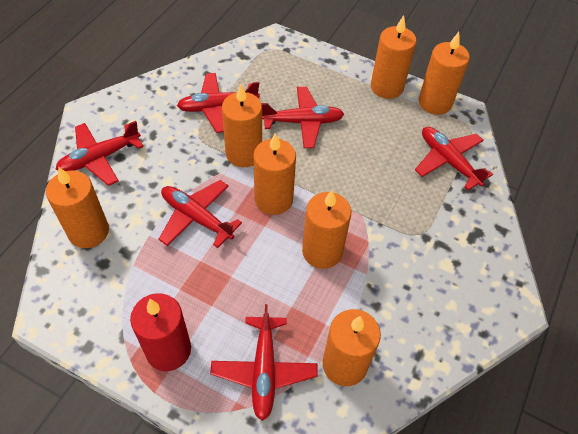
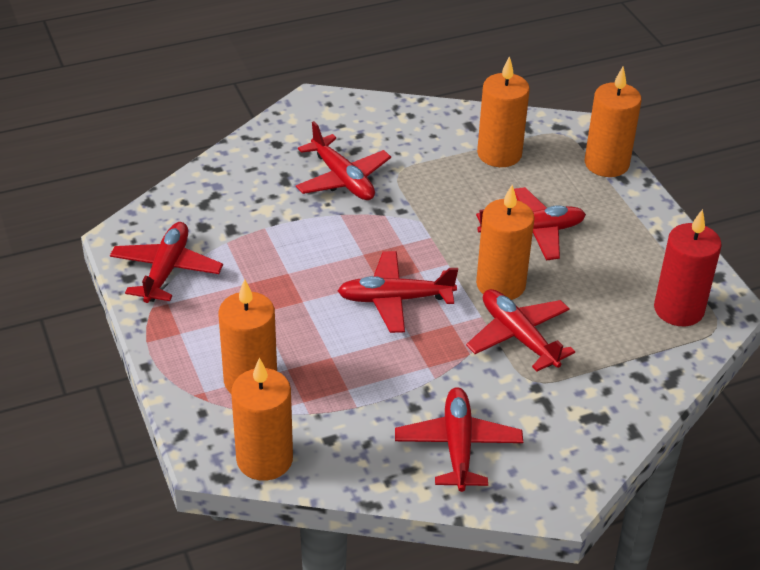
orange candle: [46,167,109,248] [222,84,262,167] [253,133,296,215] [302,190,351,269] [322,309,381,386] [371,15,417,99] [419,32,470,115] = 7 -> [218,279,277,393] [231,358,293,481] [476,185,535,300] [477,56,530,167] [585,66,641,177] = 5

